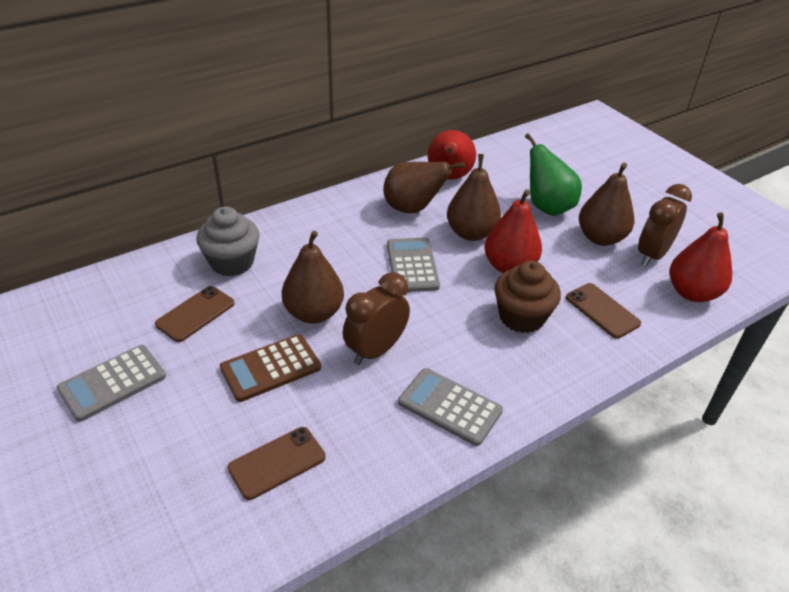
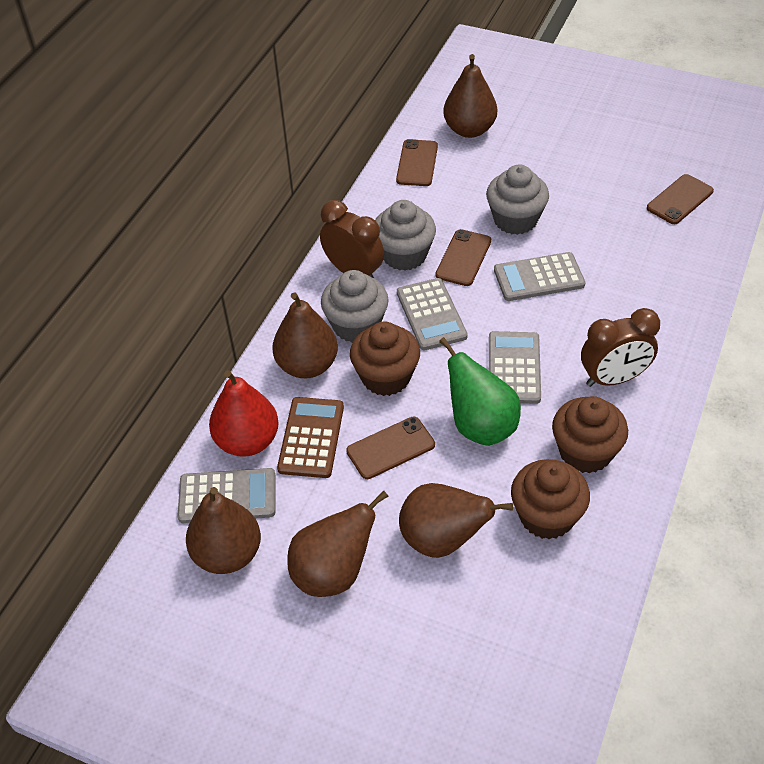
brown cupcake: [494,260,561,333] = 1 -> [350,322,420,396] [511,459,590,539] [552,396,628,473] = 3
brown pear: [282,231,344,324] [383,162,465,213] [447,154,501,241] [579,163,634,246] = 4 -> [186,487,261,574] [272,292,338,378] [287,491,388,597] [399,483,513,558] [443,54,497,138] = 5
brown phone: [155,286,235,342] [228,427,326,500] [566,283,641,339] = 3 -> [346,417,435,479] [396,139,438,186] [435,229,491,286] [647,174,714,224] = 4
grey calculator: [57,345,166,422] [387,237,440,292] [398,368,503,446] = 3 -> [177,468,276,523] [397,278,468,350] [489,331,541,404] [494,252,585,301] = 4
grey cupcake: [196,207,260,276] = 1 -> [321,270,389,343] [375,200,436,271] [486,164,549,235] = 3
red pear: [428,130,476,180] [484,189,542,273] [670,212,732,302] = 3 -> [209,370,279,457] = 1

